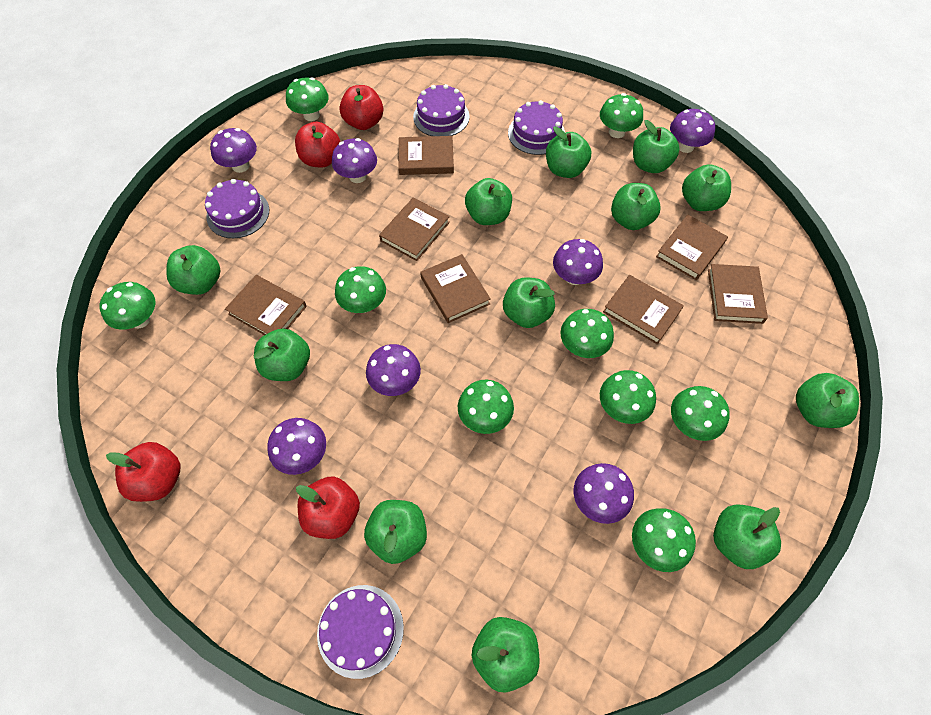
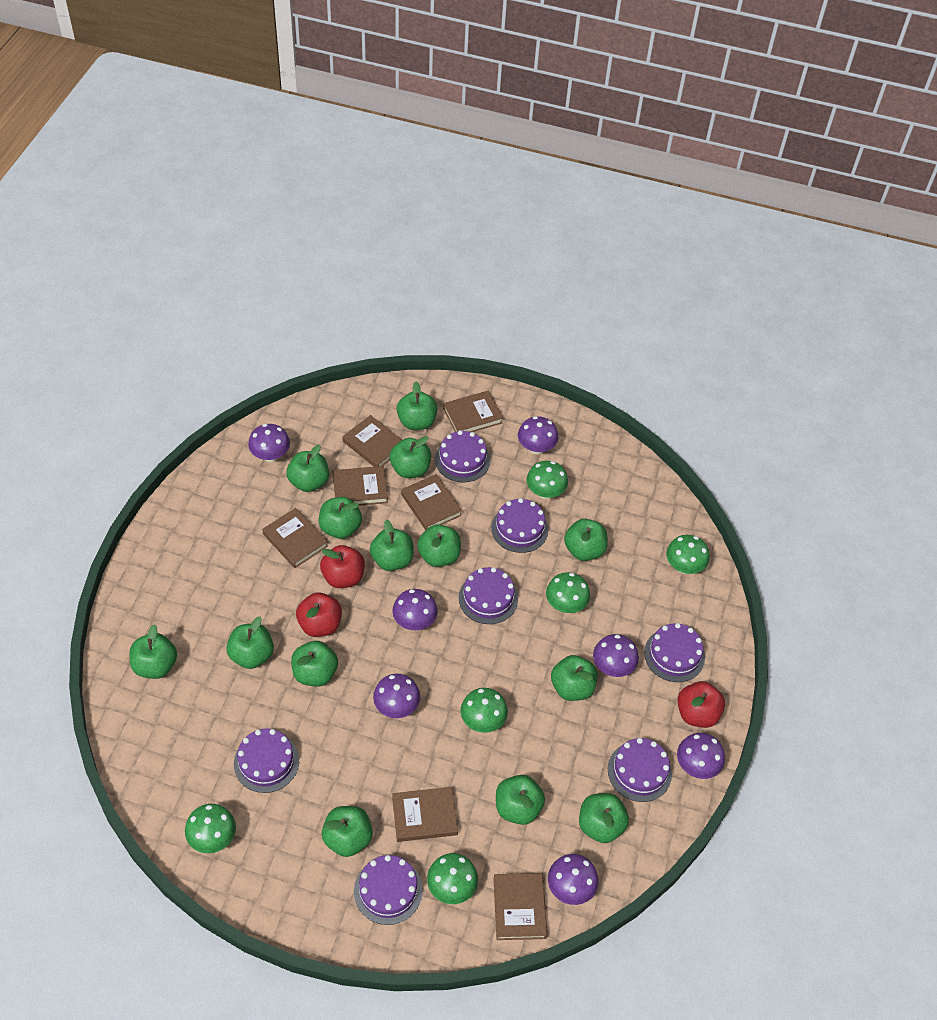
green apple: [166,245,220,295] [254,329,310,381] [364,500,427,564] [465,178,512,225] [472,617,540,693] [503,277,555,328] [546,126,591,178] [611,183,661,230] [633,120,679,173] [682,164,731,211] [713,505,781,569] [796,373,859,428] = 12 -> [129,624,177,679] [226,617,274,669] [286,445,329,492] [291,641,338,686] [319,497,362,539] [322,806,373,857] [370,519,414,571] [389,436,431,478] [397,382,437,430] [417,524,461,567] [496,775,545,825] [551,655,598,701] [564,519,608,561] [579,793,629,843] = 14
green mushroom: [99,282,155,330] [286,77,329,121] [335,266,386,313] [458,380,514,434] [560,309,614,358] [600,93,643,138] [600,370,656,424] [632,508,696,572] [671,386,730,441] = 9 -> [185,804,236,853] [427,853,478,904] [461,688,508,733] [526,461,568,499] [546,572,590,613] [666,535,710,574] = 6
purple cake: [205,179,269,238] [317,585,404,679] [413,84,470,136] [508,100,565,155] = 4 -> [234,728,299,793] [354,855,423,925] [435,430,490,482] [459,567,518,624] [491,498,549,553] [608,738,672,802] [644,623,705,682] = 7
red apple: [106,442,180,502] [295,122,340,167] [296,476,360,539] [339,85,383,130] = 4 -> [296,592,342,637] [320,545,365,588] [677,681,725,728] = 3

